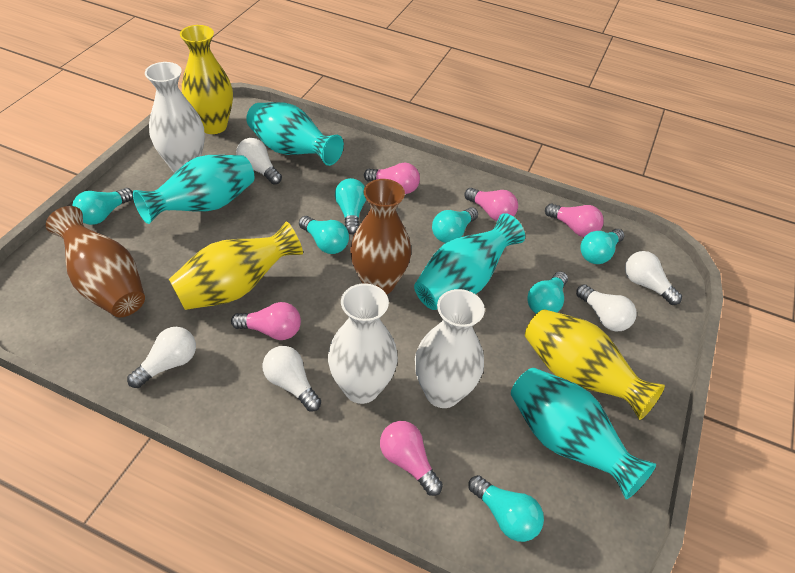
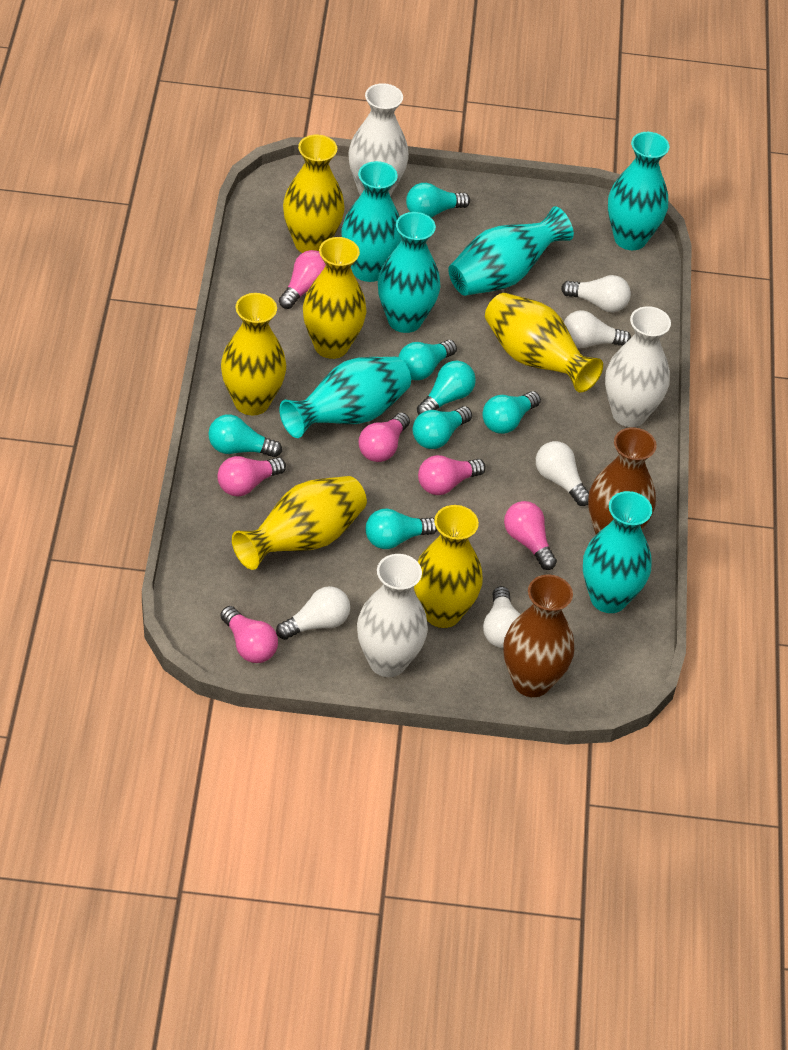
pink light bulb: [231,302,301,340] [364,163,420,194] [380,421,443,496] [464,188,518,221] [545,204,604,237] = 5 -> [217,456,286,496] [220,606,278,663] [279,250,326,309] [358,412,410,462] [418,455,486,495] [504,501,557,570] = 6
turquoise vase: [133,155,254,224] [247,102,344,166] [414,213,525,310] [511,368,656,499] = 4 -> [279,357,411,438] [341,161,402,282] [378,212,441,333] [448,206,574,296] [583,491,652,613] [608,132,669,250] = 6
yellow vase: [169,222,303,310] [180,25,233,134] [525,309,665,420] = 3 -> [221,293,286,415] [232,476,367,570] [283,135,345,253] [303,237,367,359] [414,505,483,628] [485,293,603,393] = 6

